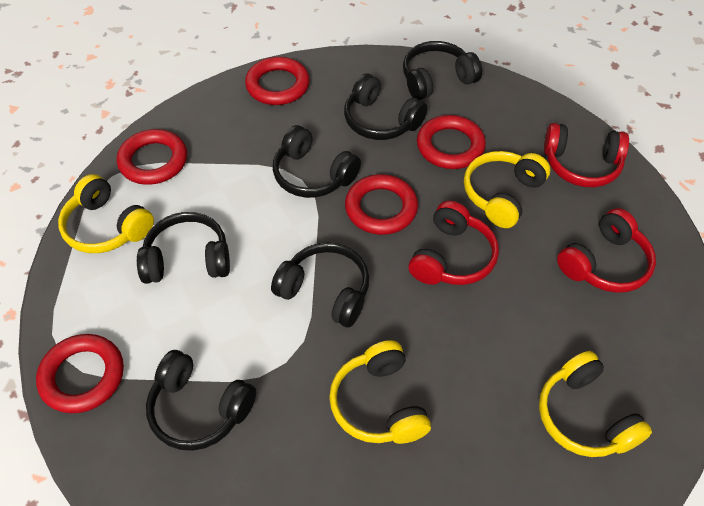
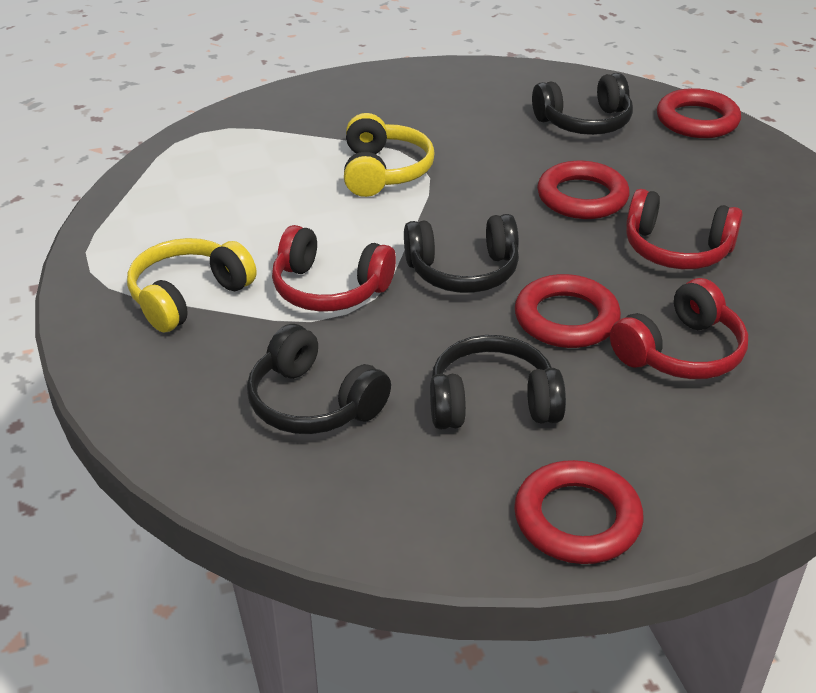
black headphones: [137,212,230,284] [146,350,256,451] [271,242,369,327] [273,125,361,198] [344,73,428,140] [403,41,482,100] = 6 -> [247,324,391,434] [404,214,519,293] [430,335,566,430] [532,73,633,135] = 4
red ring: [36,334,124,413] [117,129,187,185] [245,57,310,105] [345,174,418,235] [417,115,486,169] = 5 -> [514,460,644,564] [515,274,621,348] [537,161,630,219] [657,88,741,138] = 4
yellow headphones: [58,174,154,253] [329,340,431,444] [464,151,550,228] [539,351,652,457] = 4 -> [127,238,256,332] [344,113,435,197] = 2

